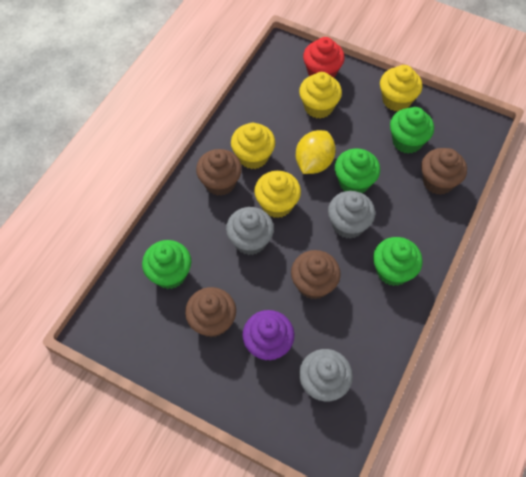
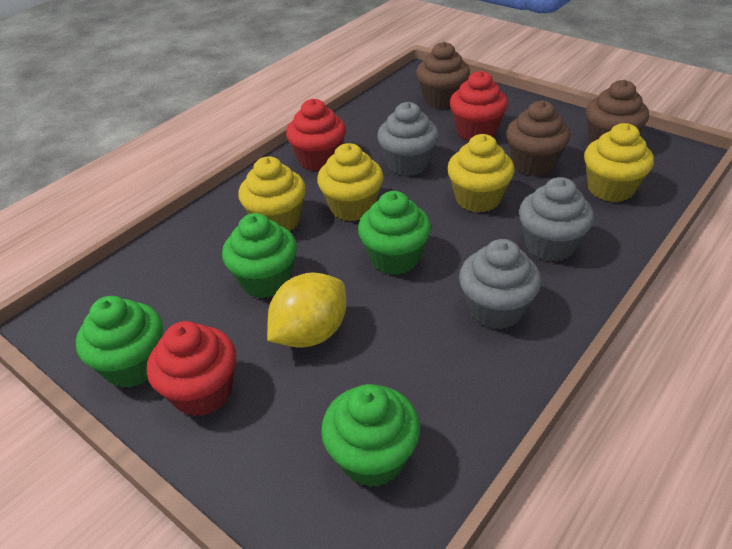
brown cupcake: [185,287,236,337] [196,149,242,196] [291,250,341,300] [421,148,467,195] = 4 -> [416,41,470,109] [506,100,570,176] [586,80,649,144] = 3
purple cupcake: [242,310,294,361] = 1 -> none = 0
red cupcake: [303,37,345,78] = 1 -> [147,321,236,416] [286,99,346,171] [449,71,508,141] = 3

